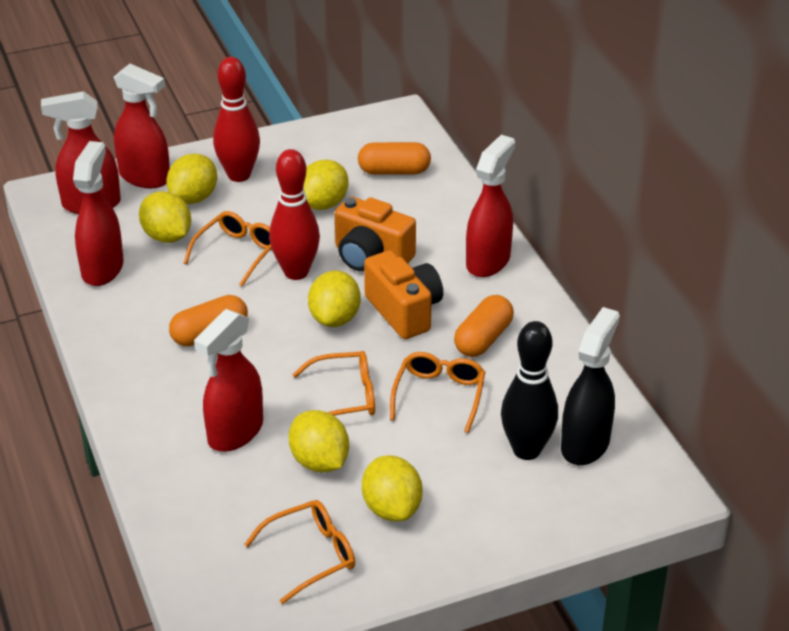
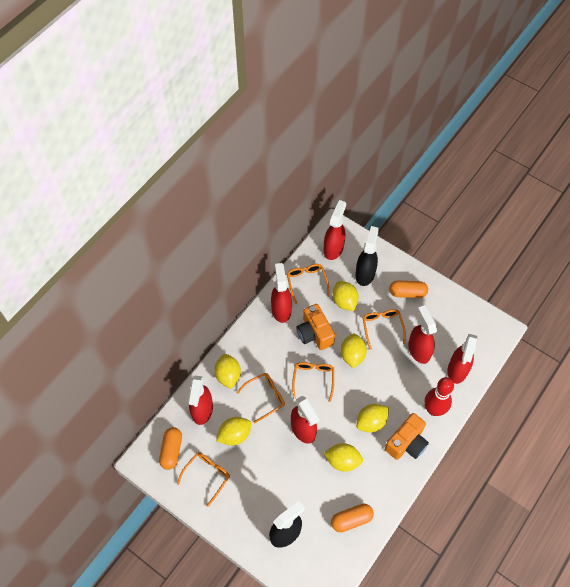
black bowling pin: [501,321,558,460] = 1 -> none = 0
black spray bottle: [561,307,620,465] = 1 -> [269,501,305,548] [355,226,379,286] = 2
orange glasses: [183,211,272,286] [244,500,355,604] [292,351,375,416] [390,352,485,433] = 4 -> [177,452,230,507] [237,373,285,423] [287,264,329,304] [292,362,334,402] [362,309,406,350] = 5
red bowling pin: [213,57,260,182] [269,149,320,280] = 2 -> [425,377,454,416] = 1
red spray bottle: [41,91,121,214] [73,141,124,286] [114,64,170,188] [194,309,263,452] [466,135,515,277] = 5 -> [188,376,213,425] [271,263,292,323] [291,396,319,444] [324,200,346,260] [408,305,437,364] [447,334,477,384] = 6

